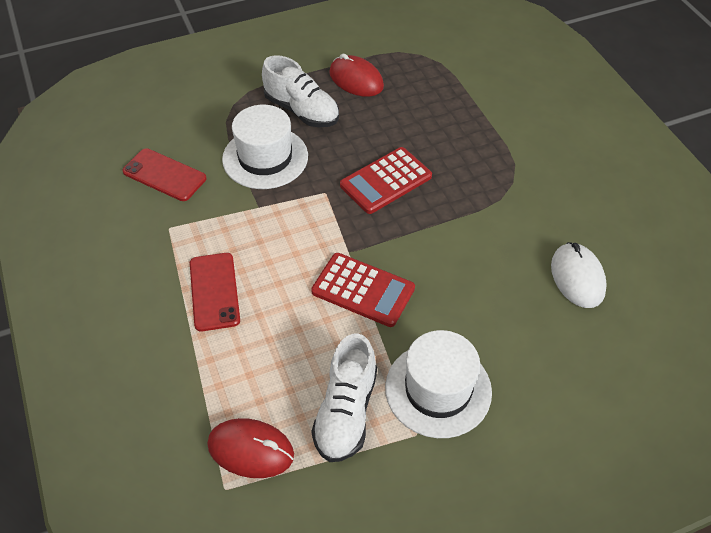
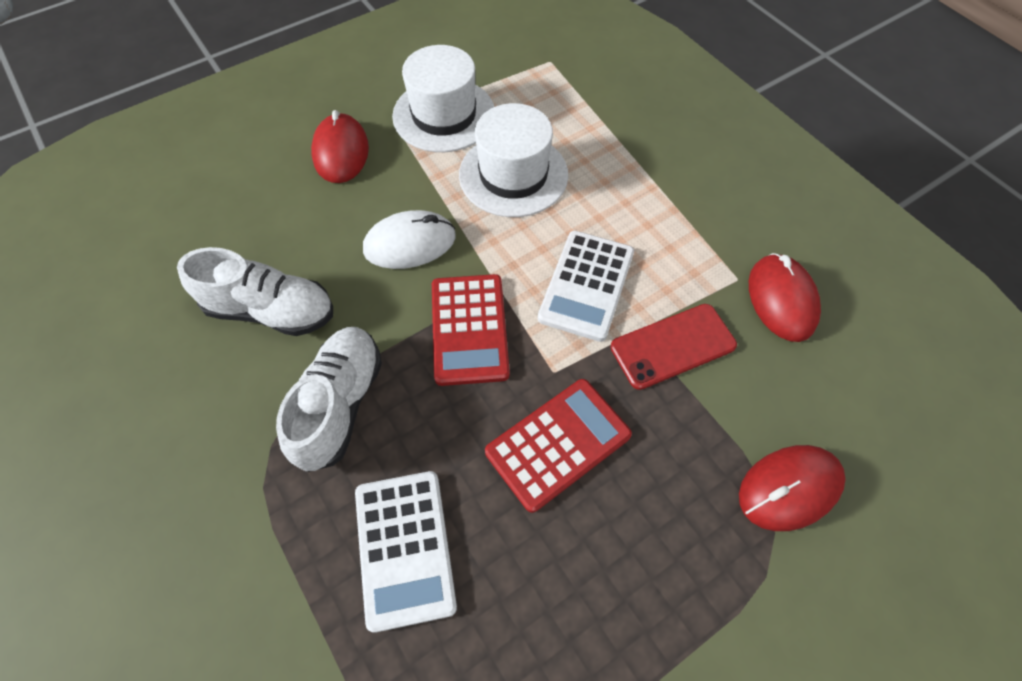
red mouse: [207,418,294,478] [329,53,384,97] = 2 -> [311,110,369,183] [739,445,845,531] [749,253,821,342] = 3
red phone: [122,148,206,201] [190,253,240,331] = 2 -> [610,304,737,390] = 1
white calculator: none = 0 -> [355,471,457,633] [538,231,634,342] = 2

